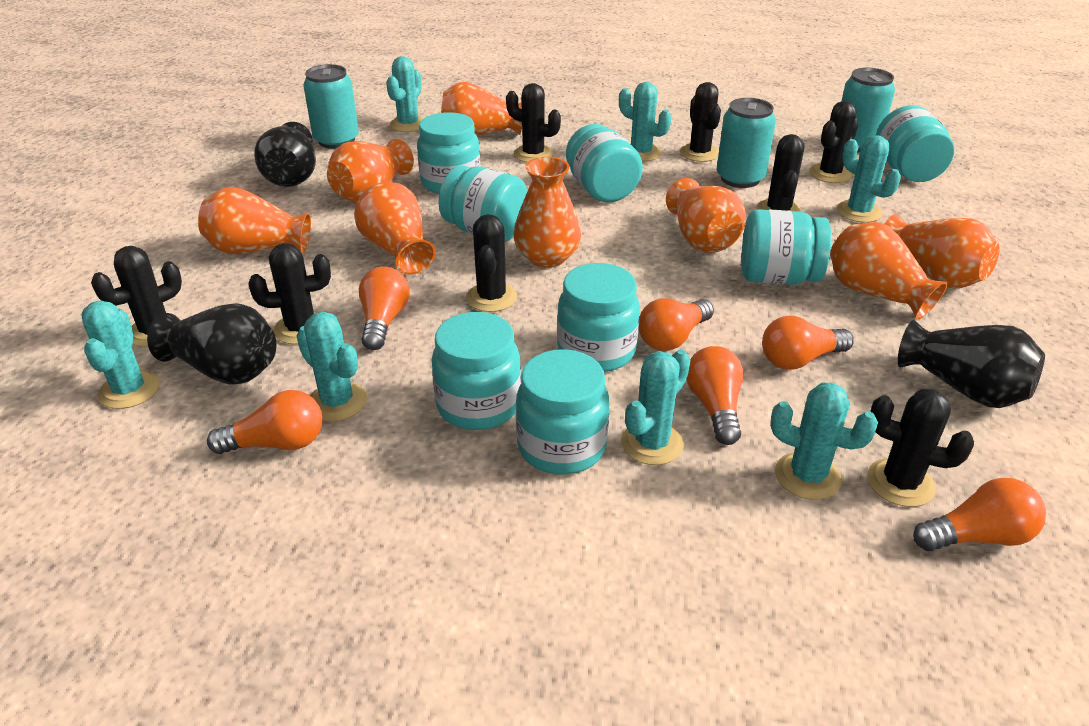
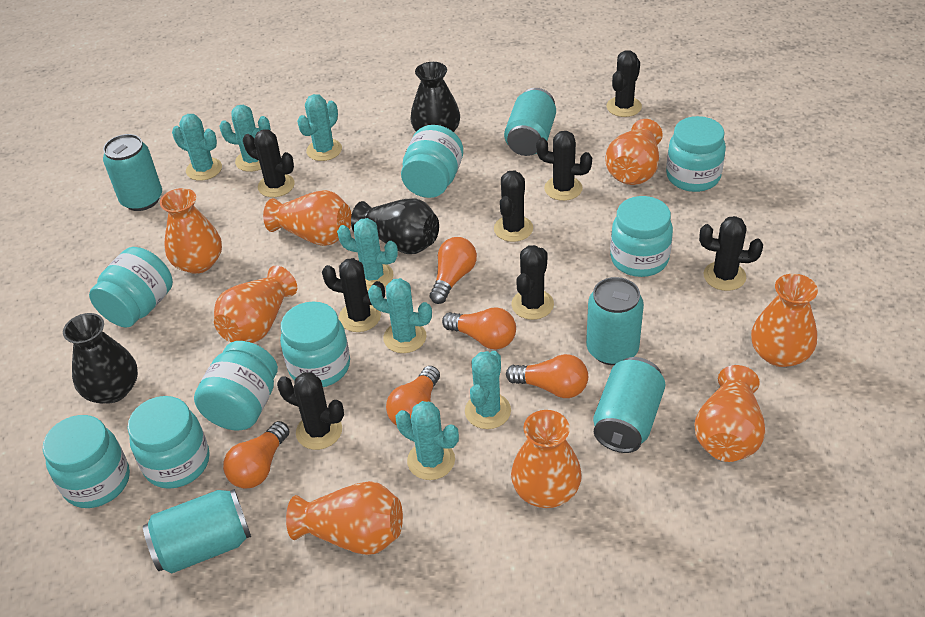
orange light bulb: [207,390,322,454] [359,266,410,350] [639,298,714,351] [686,346,743,445] [762,316,854,370] [913,478,1046,551] = 6 -> [223,421,290,489] [386,366,440,426] [430,237,477,304] [442,307,516,349] [506,354,588,398] = 5
turquoise can: [303,64,359,149] [717,98,776,188] [842,68,895,153] = 3 -> [103,134,162,211] [143,489,251,574] [504,88,556,156] [586,277,644,365] [593,357,665,453] = 5

